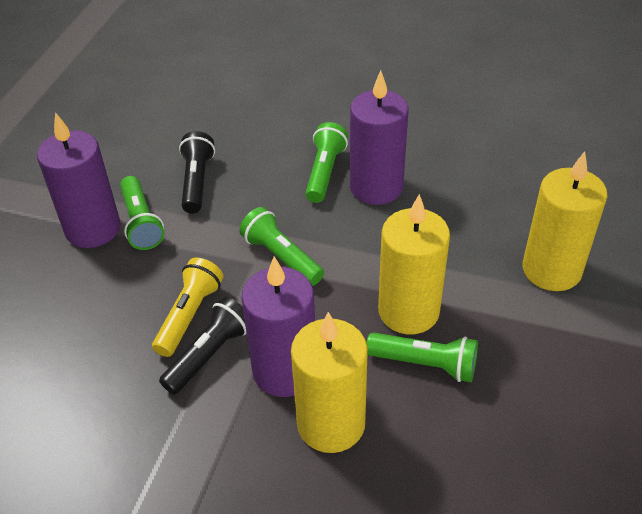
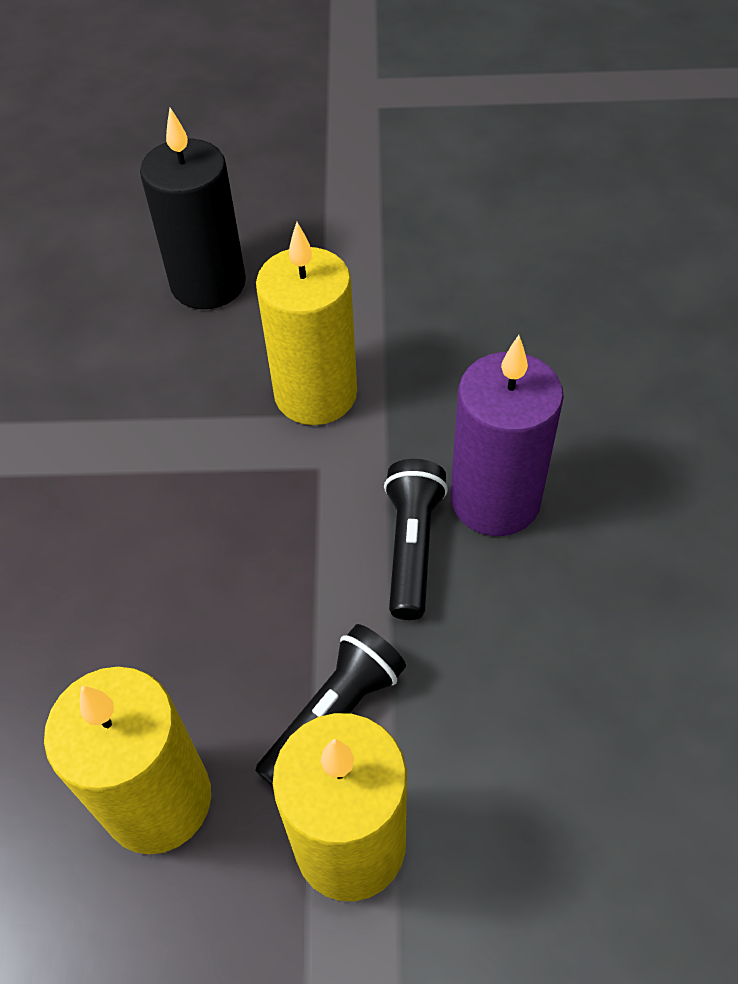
black candle: none = 0 -> [140,108,246,309] = 1
green flashlight: [120,176,164,250] [239,207,324,286] [305,122,348,203] [366,332,478,382] = 4 -> none = 0
purple candle: [37,112,121,248] [241,257,315,397] [350,70,409,205] = 3 -> [450,335,564,536] = 1
yellow flashlight: [152,258,223,357] = 1 -> none = 0

